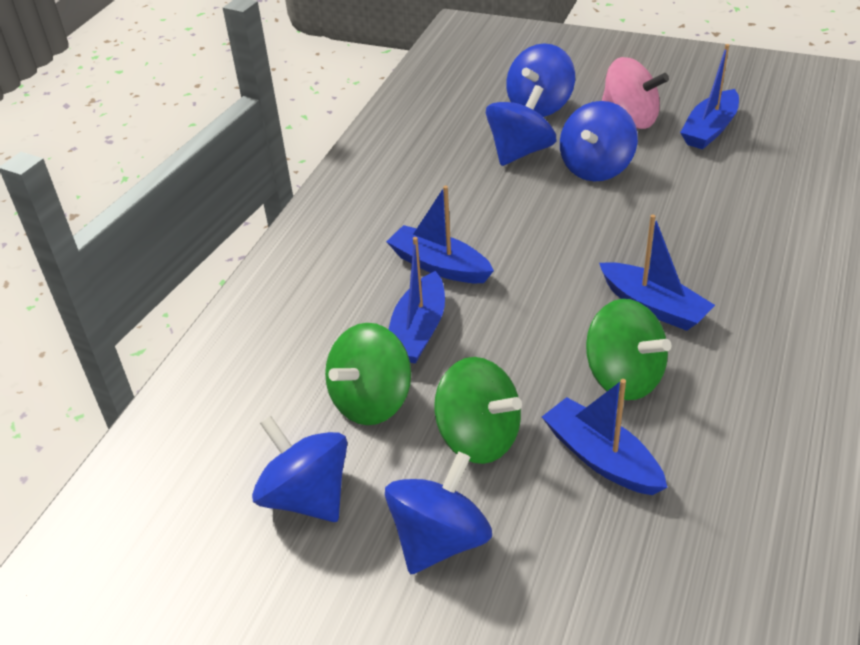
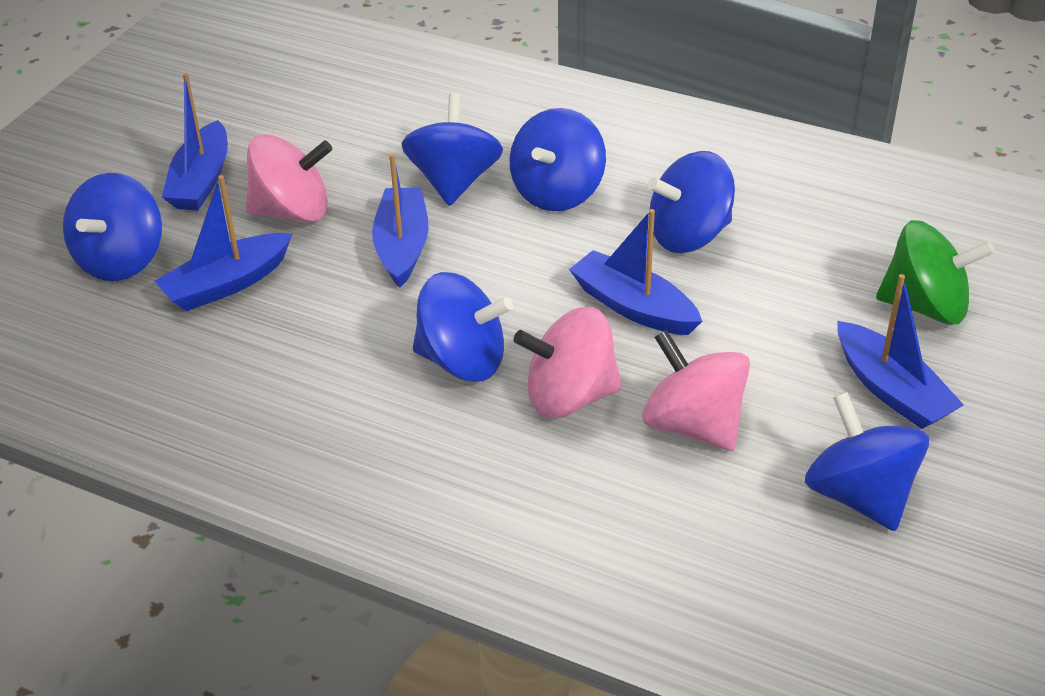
blue spinning top: [252,416,347,522] [385,451,492,574] [486,85,556,166] [506,43,575,117] [560,101,638,182] = 5 -> [63,173,162,281] [401,93,503,206] [413,272,513,382] [509,108,606,211] [648,151,735,253] [805,392,929,531] = 6
green spinning top: [325,323,411,425] [434,357,522,464] [586,299,671,400] = 3 -> [876,220,995,325] = 1
pink spinning top: [602,57,669,129] = 1 -> [246,134,332,223] [513,307,622,418] [642,330,750,451] = 3

